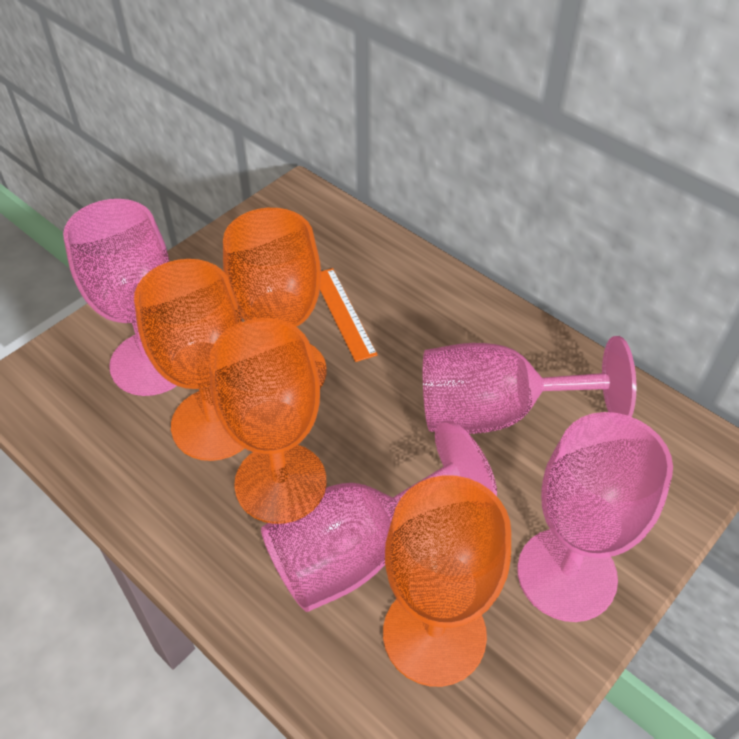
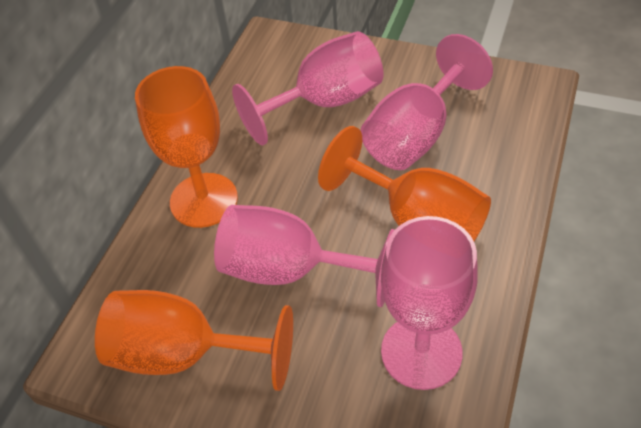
orange goblet: [134,259,245,461] [209,318,326,523] [223,208,327,388] [383,475,511,687] = 4 -> [95,290,293,391] [135,66,238,228] [318,126,491,241] = 3
orange ruler: [320,268,378,362] = 1 -> none = 0

